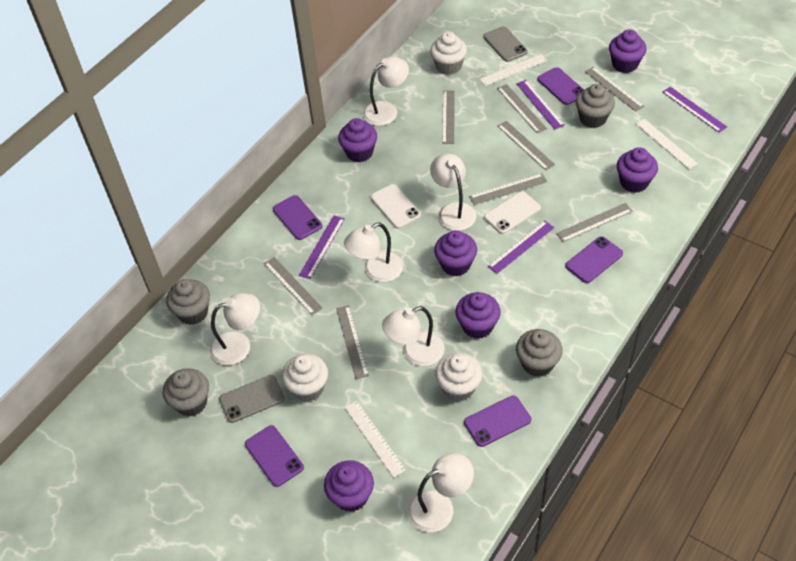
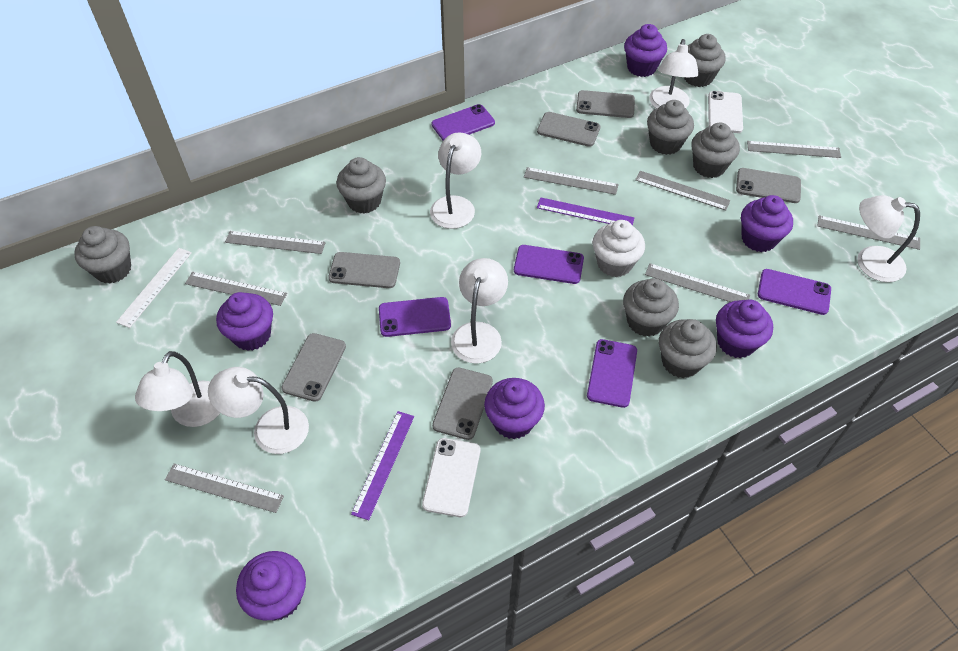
grey cupcake: [163,368,209,417] [166,279,210,325] [516,329,563,377] [576,84,615,128] = 4 -> [74,226,131,284] [336,157,386,214] [623,278,679,337] [647,100,694,155] [659,319,717,378] [684,34,726,87] [691,122,740,178] = 7
grey phone: [219,375,285,423] [483,26,528,62] = 2 -> [281,333,346,402] [328,252,400,288] [432,368,493,440] [537,112,600,147] [576,90,635,118] [736,168,801,203] = 6
purple ruler: [299,215,345,279] [488,221,554,274] [516,80,565,130] [663,87,727,132] = 4 -> [351,411,414,520] [537,197,634,225] = 2
white cupcake: [282,354,328,402] [430,32,467,75] [435,353,482,401] = 3 -> [592,220,645,277] = 1
white ruler: [345,401,406,478] [480,54,547,86] [636,119,698,169] = 3 -> [116,248,192,328] = 1

